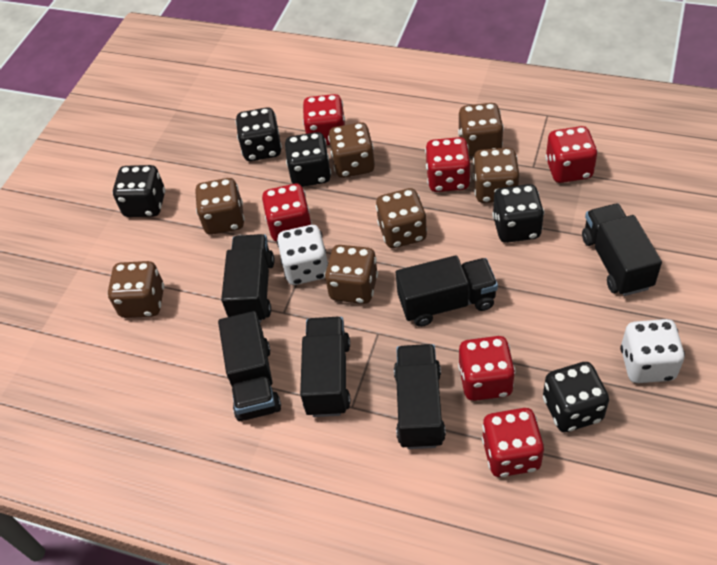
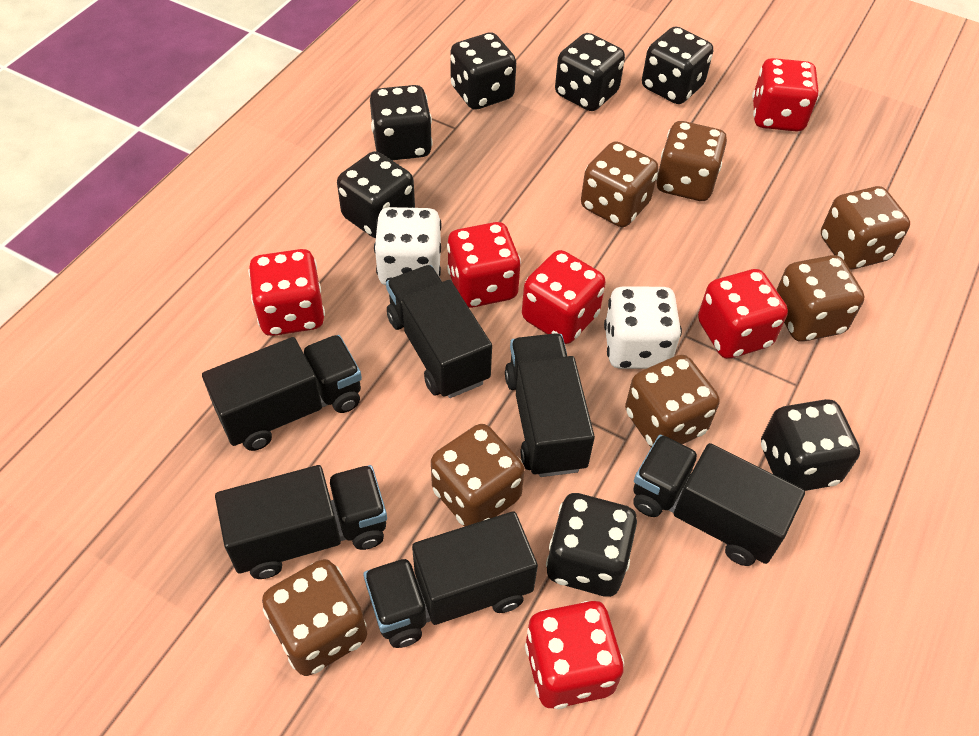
black dice: [113,165,165,217] [236,107,282,161] [285,132,331,187] [492,184,544,243] [543,362,609,432] = 5 -> [337,151,415,238] [370,85,433,160] [450,33,516,110] [546,493,637,597] [555,33,625,111] [642,26,713,104] [761,399,860,491] = 7

